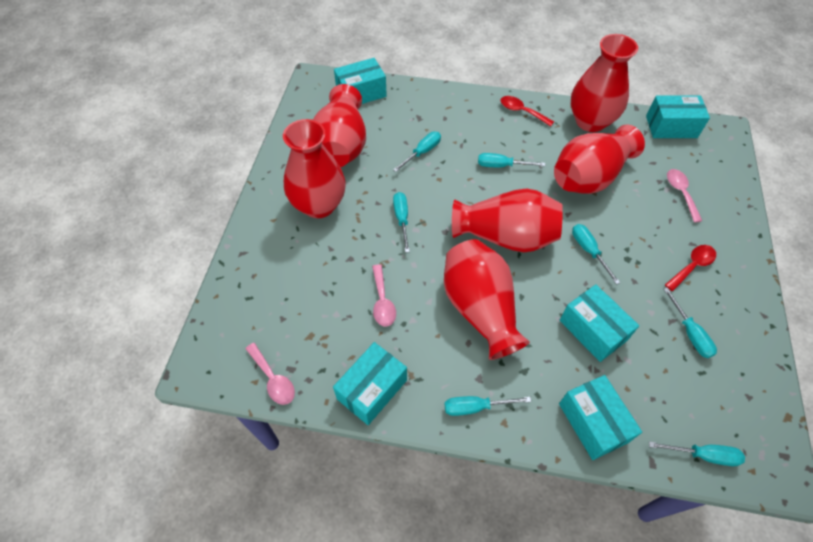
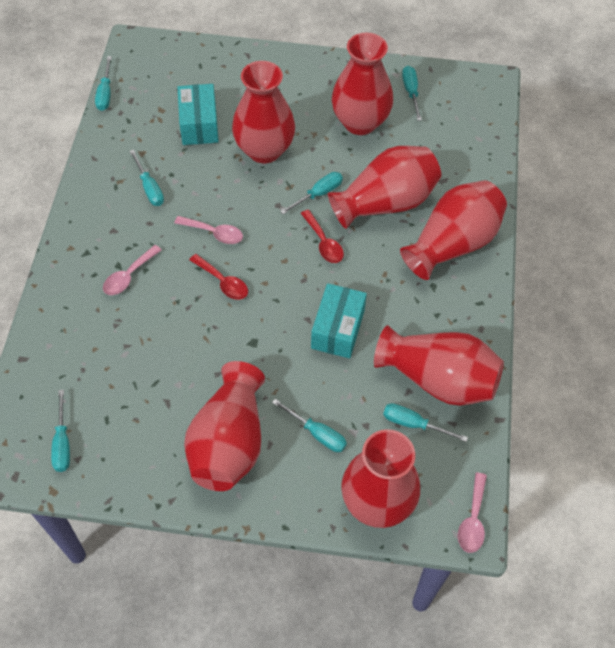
red vase: [283,119,346,218] [313,84,366,167] [444,239,530,360] [452,188,563,252] [554,124,645,194] [571,34,638,132] = 6 -> [184,361,265,491] [232,61,295,163] [328,146,441,229] [332,33,393,135] [341,429,420,528] [374,325,504,406] [400,180,507,280] = 7
turquoise box: [333,342,407,425] [334,58,387,104] [559,375,642,460] [560,284,639,362] [646,96,710,138] = 5 -> [177,84,219,145] [311,283,367,358] = 2

